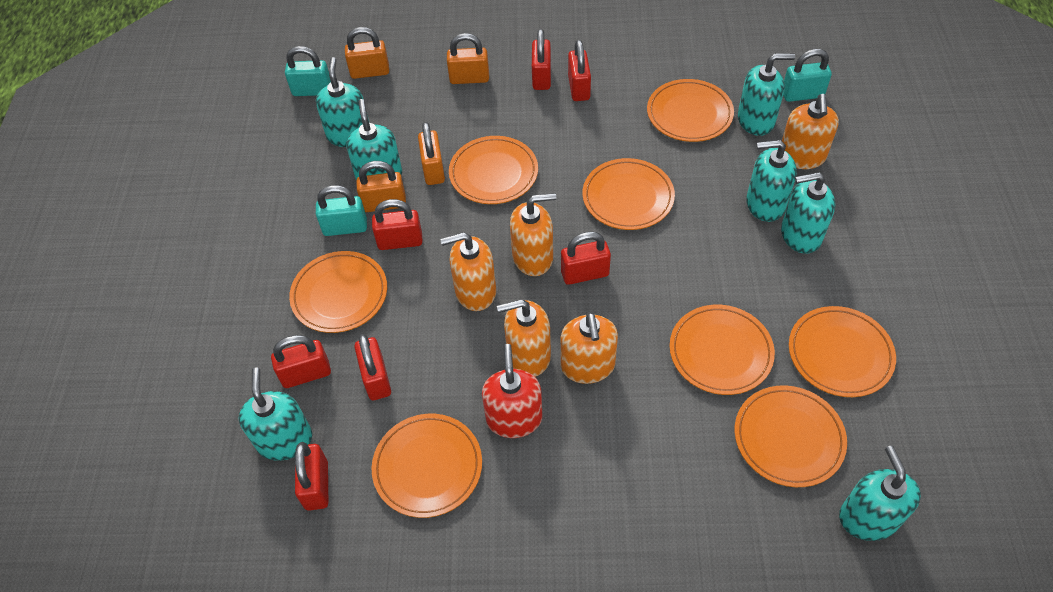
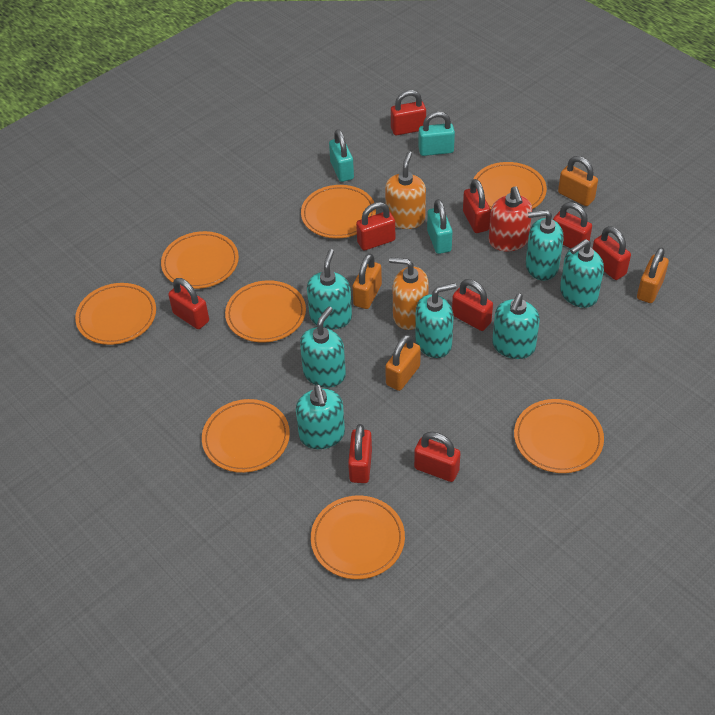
orange soap dispenser: [440,232,496,311] [497,299,551,377] [510,193,556,276] [561,312,618,384] [782,94,839,169] = 5 -> [385,151,426,229] [389,257,429,330] = 2
red padlock: [271,335,331,388] [295,442,328,511] [354,334,391,400] [372,199,423,250] [532,29,551,90] [561,231,611,285] [568,39,591,101] = 7 -> [168,278,209,329] [348,424,372,483] [356,202,395,251] [391,90,426,135] [414,432,461,482] [452,279,493,331] [463,179,491,233] [553,202,592,248] [592,226,631,280] = 9

